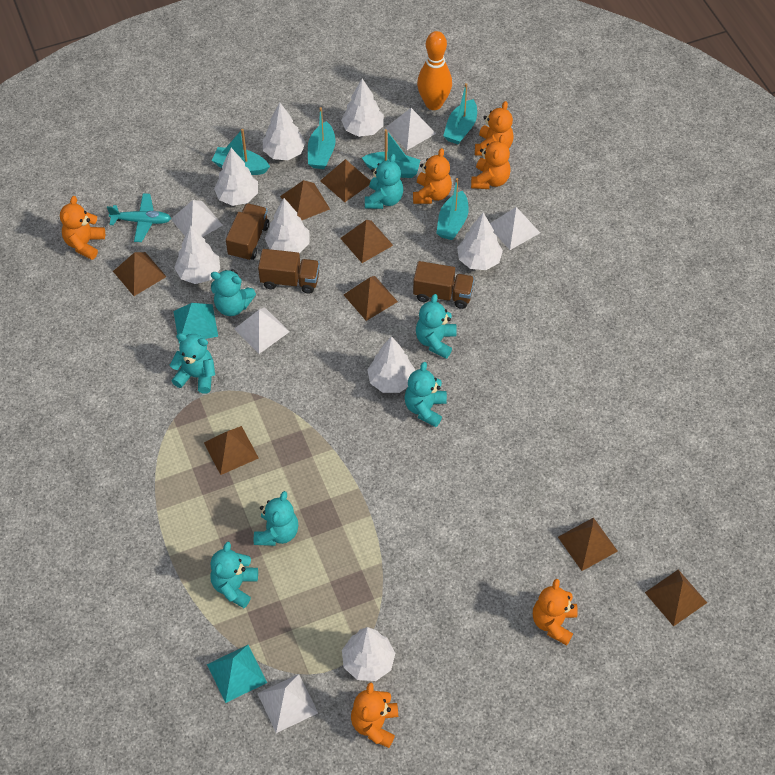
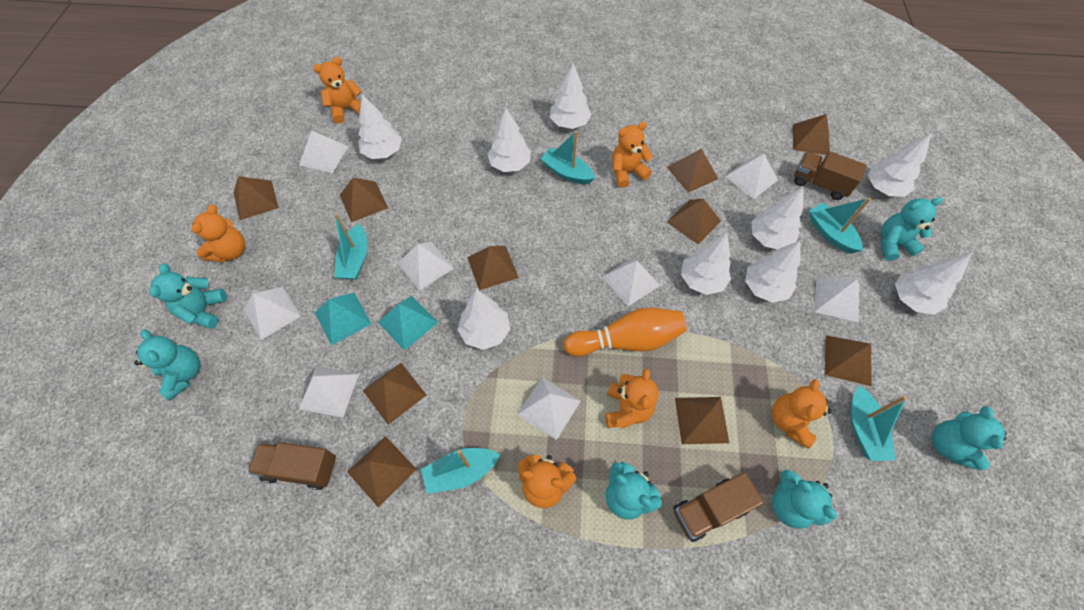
brown pyramid: [113,252,166,296] [204,426,259,475] [280,180,330,220] [320,159,371,202] [340,220,393,263] [344,276,398,321] [558,517,618,571] [645,570,707,626] = 8 -> [234,176,279,220] [340,178,388,222] [347,436,417,508] [363,363,426,425] [467,246,519,290] [667,148,718,193] [667,199,721,244] [675,397,729,444] [793,114,830,155] [825,335,872,386] = 10
turquoise plane: [107,193,171,242] = 1 -> none = 0
turquoise teddy bear: [169,333,215,393] [210,542,258,608] [211,269,256,316] [254,491,298,546] [365,154,404,209] [405,362,447,427] [416,294,457,359] = 7 -> [134,329,200,400] [149,264,227,329] [606,462,662,520] [772,470,837,529] [880,197,942,261] [932,406,1007,470] = 6
white pyramid: [171,200,223,237] [234,307,290,354] [257,674,318,733] [386,108,436,150] [490,207,540,250] = 5 -> [243,287,301,340] [299,130,349,173] [299,366,359,418] [398,242,454,290] [517,378,581,440] [602,257,660,307] [725,154,778,199] [814,277,859,322] = 8
white tree: [174,226,220,284] [214,148,258,206] [263,103,306,160] [265,198,310,253] [341,79,384,137] [342,627,395,681] [367,336,415,393] [457,212,503,270] = 8 -> [358,94,402,159] [458,289,510,350] [487,108,531,172] [550,64,592,129] [681,232,731,295] [745,241,800,303] [751,186,804,250] [868,132,932,197] [895,253,972,315] = 9

